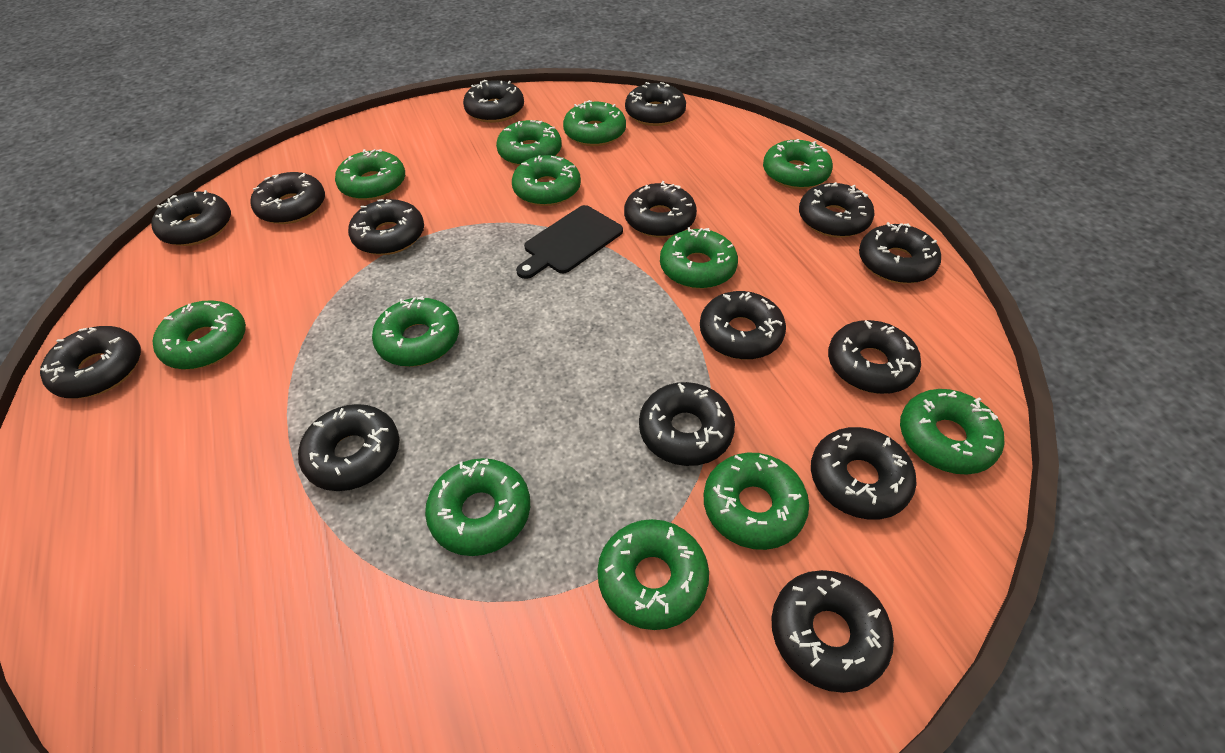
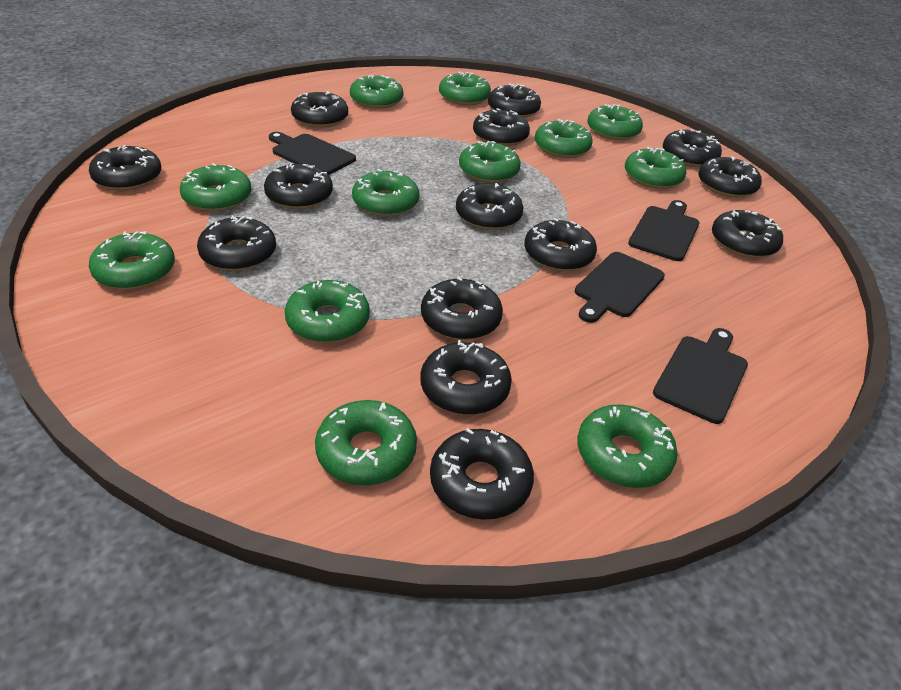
black cutting board: [516,205,623,279] = 1 -> [269,132,356,175] [575,252,665,323] [628,200,699,261] [653,328,748,424] = 4
black donut: [40,326,141,398] [151,190,231,246] [250,172,325,224] [298,404,399,491] [348,199,424,255] [463,80,524,123] [624,181,697,237] [625,82,686,126] [639,382,735,466] [700,291,786,360] [771,570,894,693] [799,182,875,238] [811,427,917,520] [828,320,921,394] [859,222,941,284] = 15 -> [89,145,161,190] [197,215,276,271] [264,163,333,209] [291,91,348,128] [420,340,512,415] [421,276,503,340] [430,428,534,520] [456,183,524,230] [473,108,530,146] [488,83,541,118] [524,218,597,271] [663,129,722,167] [698,156,762,197] [712,210,783,258] = 14

